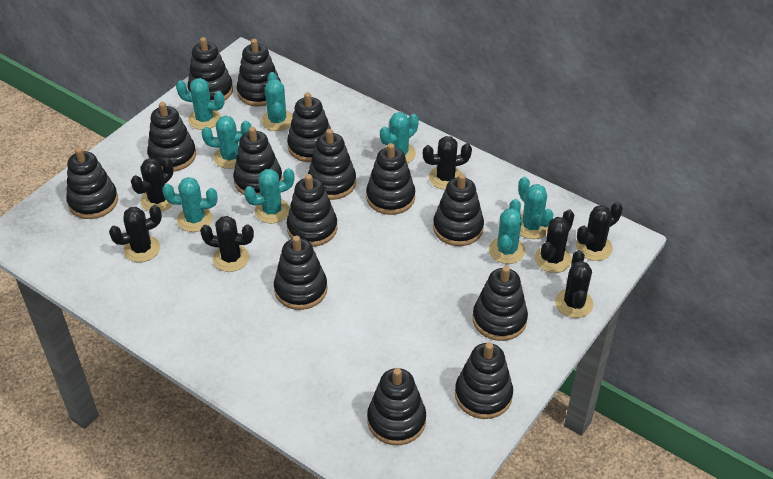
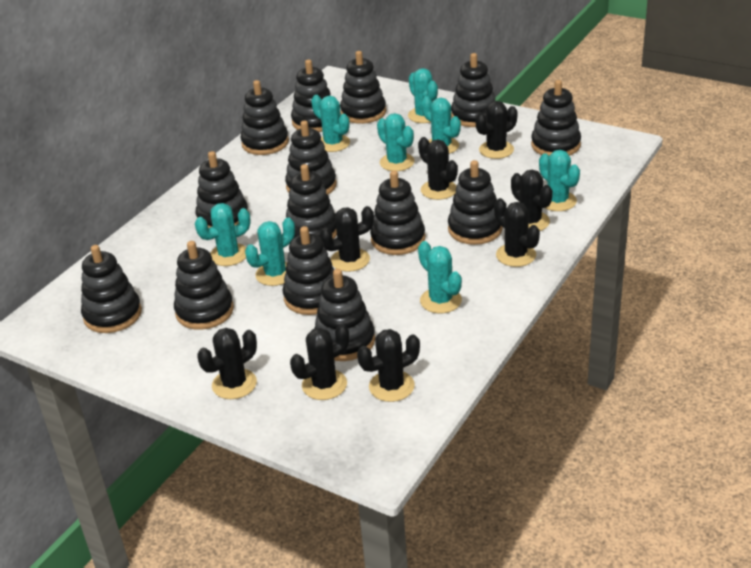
black cactus: [109,205,162,262] [131,158,174,212] [200,216,254,272] [423,136,472,190] [535,210,574,273] [555,250,593,318] [576,202,623,261] = 7 -> [197,328,257,399] [290,324,349,400] [320,206,374,272] [357,329,420,402] [418,137,458,200] [475,101,517,159] [494,198,540,267] [511,170,553,231] = 8

